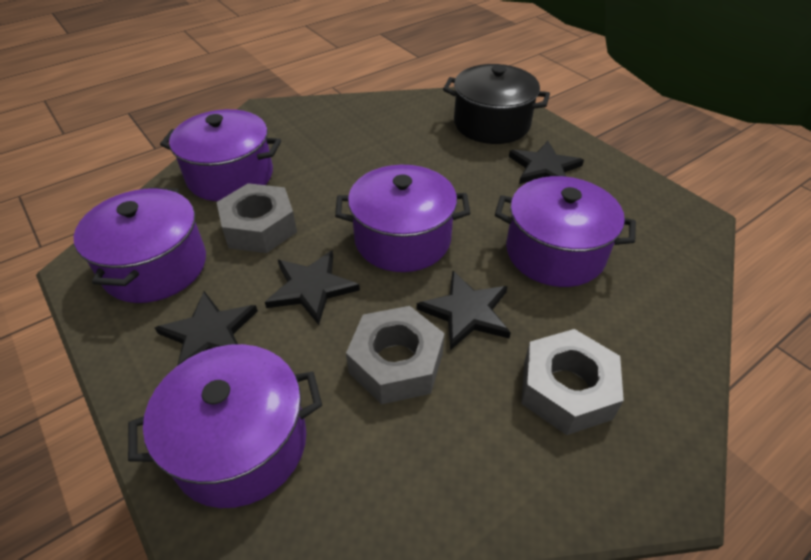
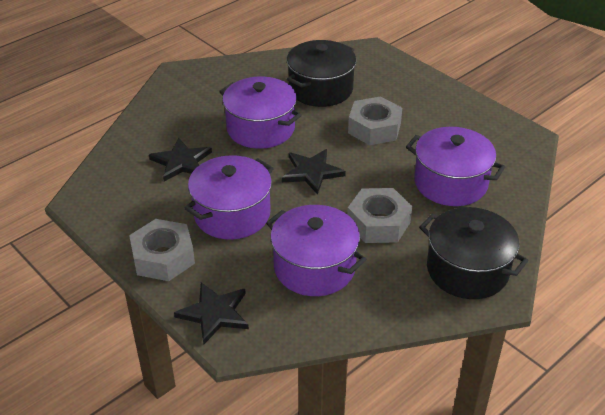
black pot: [443,64,550,144] = 1 -> [287,40,356,107] [419,207,529,299] = 2
black star: [155,291,258,366] [265,250,360,325] [417,271,511,350] [509,141,584,184] = 4 -> [149,137,212,181] [174,282,249,345] [282,149,346,194] = 3
purple pot: [74,187,206,303] [128,344,322,508] [160,109,281,201] [335,165,470,272] [495,176,636,287] = 5 -> [184,155,274,240] [219,77,302,149] [266,205,366,296] [406,127,505,206] = 4

